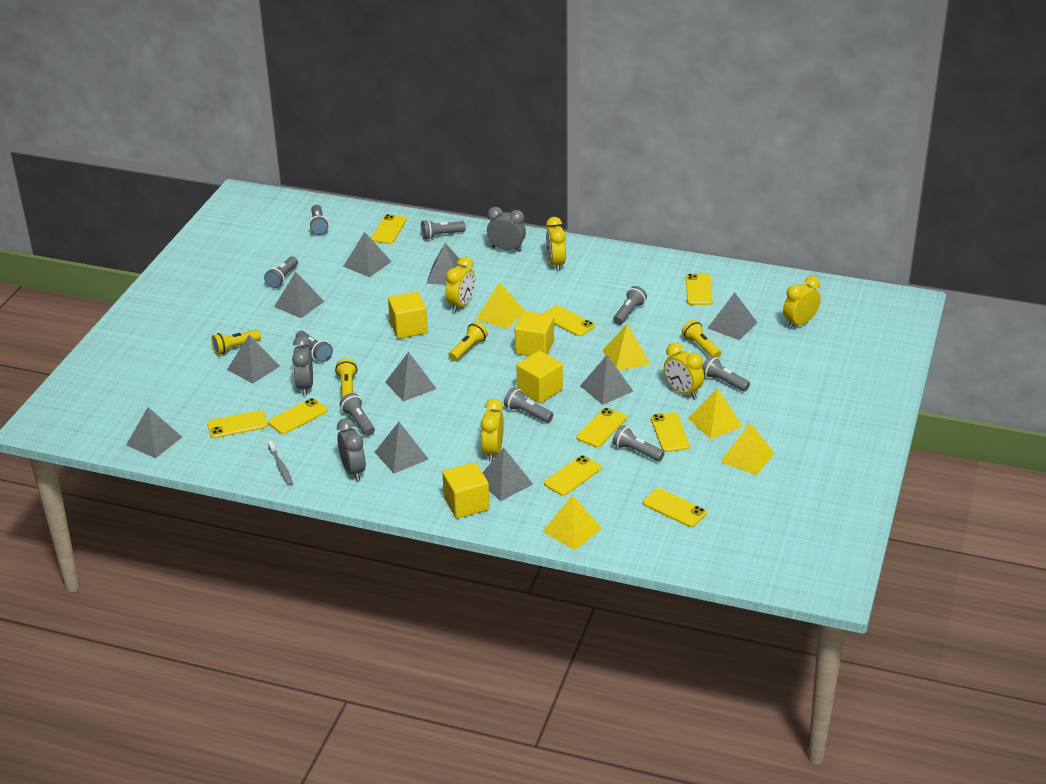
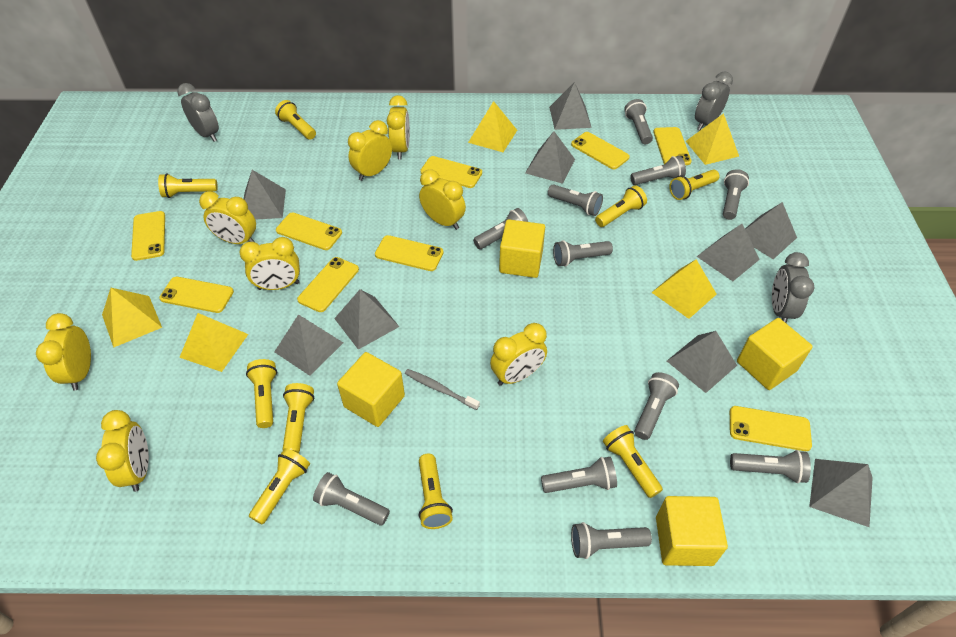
grey flashlight: [264,256,298,288] [296,331,333,362] [309,205,329,235] [340,393,375,436] [421,220,466,239] [504,387,553,423] [612,425,665,461] [613,286,647,325] [702,356,750,391] = 9 -> [313,472,390,526] [473,208,528,249] [541,457,617,493] [548,184,603,216] [553,240,613,267] [571,522,652,559] [624,99,653,144] [630,156,686,185] [634,372,679,440] [723,169,749,220] [730,450,811,483] = 11
grey pyramid: [126,407,182,458] [227,335,280,384] [274,272,325,318] [343,232,392,277] [375,422,429,473] [385,352,437,402] [426,243,467,285] [483,448,533,501] [580,355,633,405] [708,292,757,340] = 10 -> [244,170,286,220] [274,314,343,376] [334,289,400,350] [525,131,575,184] [549,82,592,130] [667,331,737,393] [697,224,760,281] [745,202,797,259] [809,459,873,527] = 9
yellow clock: [445,257,475,312] [481,399,504,462] [546,217,566,271] [664,343,704,399] [783,276,821,329] = 5 -> [36,313,91,390] [96,410,149,492] [199,191,256,244] [239,237,300,290] [348,120,392,181] [387,95,410,159] [419,169,466,230] [490,323,547,386] = 8
yellow flashlight: [211,330,261,355] [335,358,357,399] [449,322,488,361] [682,320,721,358] = 4 -> [158,173,218,198] [246,359,277,428] [249,448,310,524] [275,100,316,140] [283,383,314,453] [419,454,453,529] [595,185,647,227] [603,425,663,498] [669,170,720,200] = 9

